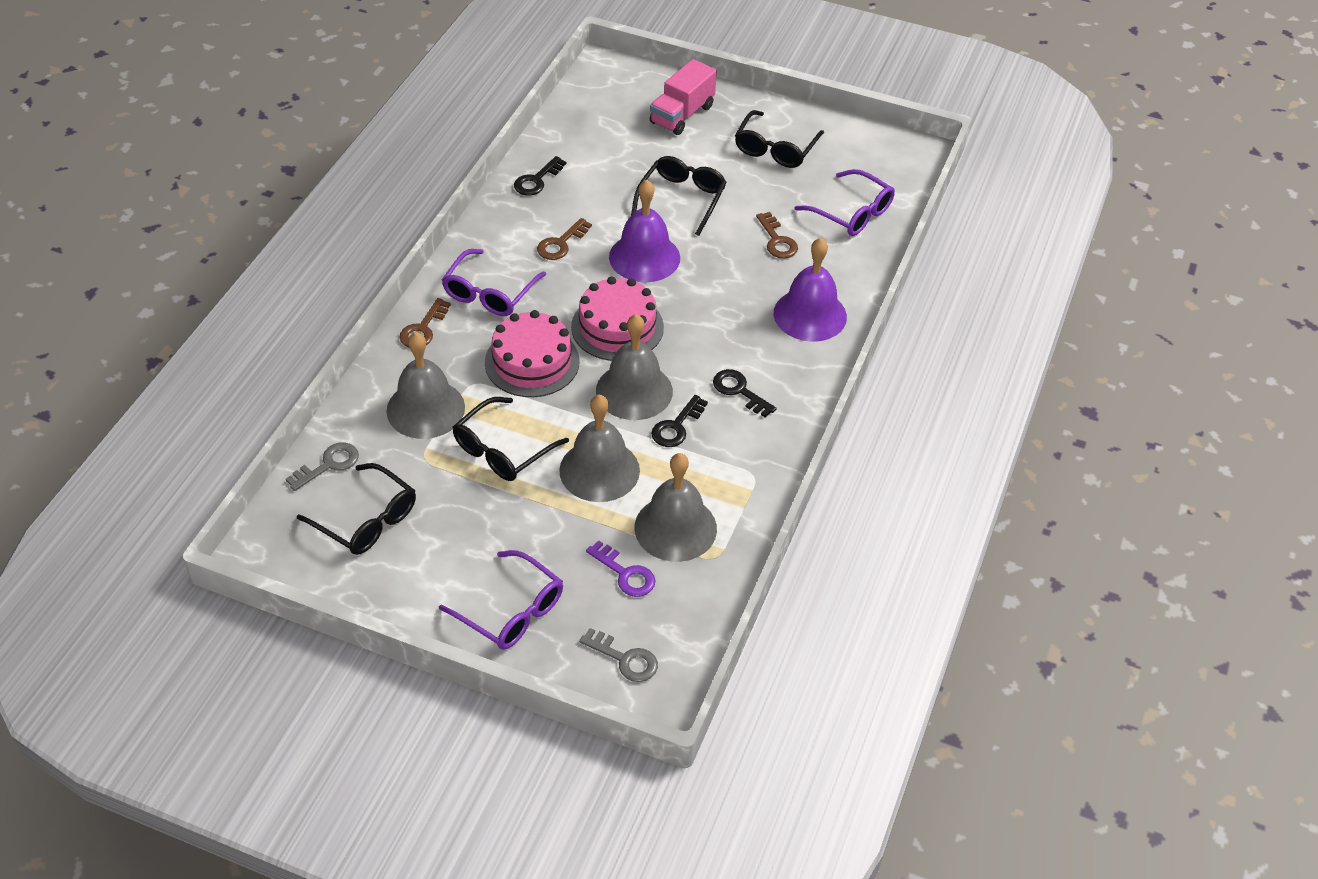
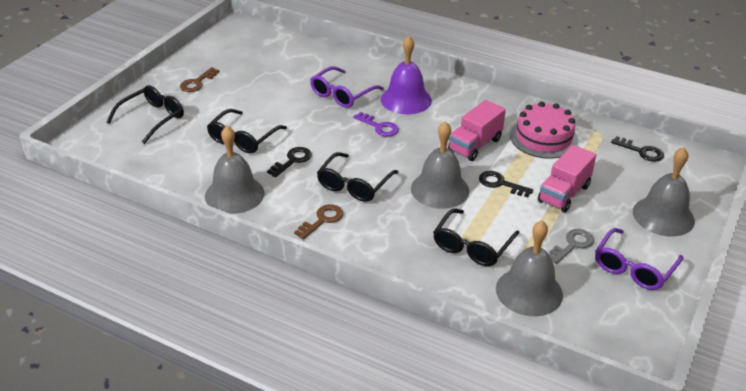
brown key: [399,298,451,347] [537,218,592,260] [756,212,798,258] = 3 -> [180,67,219,92] [294,204,343,239] = 2
grey key: [286,442,359,491] [579,628,658,682] = 2 -> [549,229,594,264] = 1
pink cake: [485,310,580,397] [571,276,664,361] = 2 -> [510,101,578,159] = 1
pink truck: [650,59,717,135] = 1 -> [448,100,506,161] [538,145,596,212] = 2
purple bell: [609,180,680,282] [774,238,847,342] = 2 -> [381,36,432,114] = 1
purple glasses: [439,550,563,650] [442,249,546,316] [795,169,895,236] = 3 -> [310,66,384,108] [595,228,683,290] = 2

